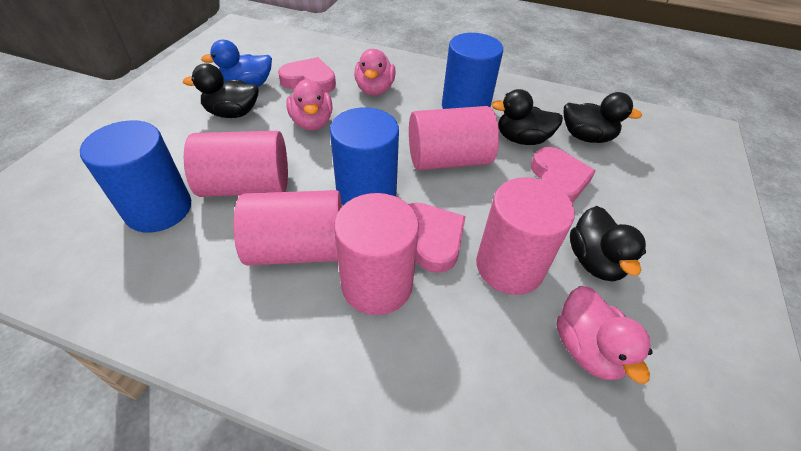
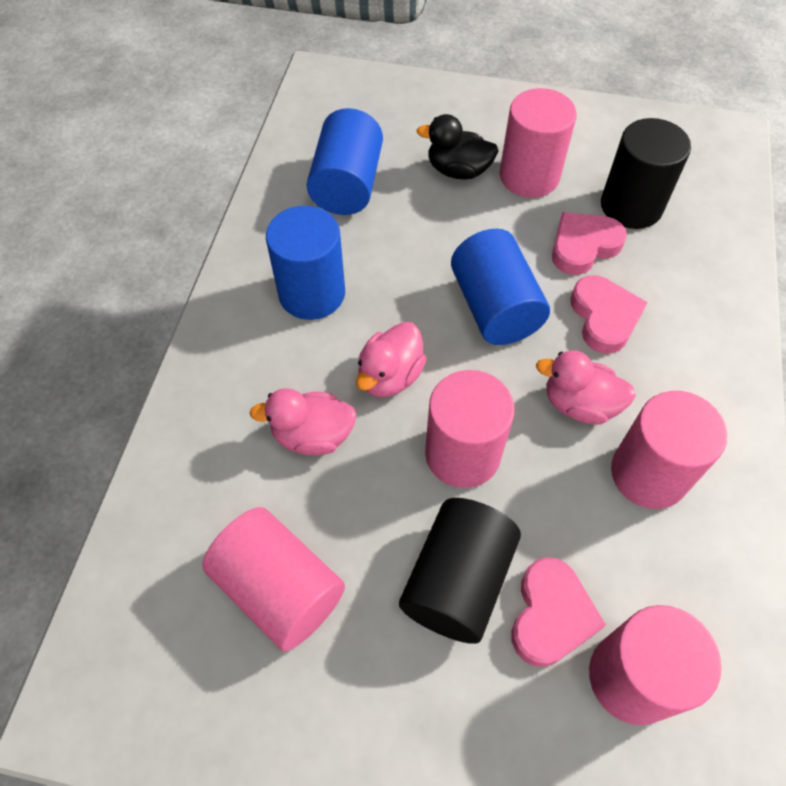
black cylinder: none = 0 -> [399,498,521,644] [601,118,691,229] = 2
black duck: [183,63,259,118] [491,89,563,145] [564,92,642,143] [570,206,646,282] = 4 -> [417,114,498,180] = 1
blue duck: [201,40,272,87] = 1 -> none = 0

